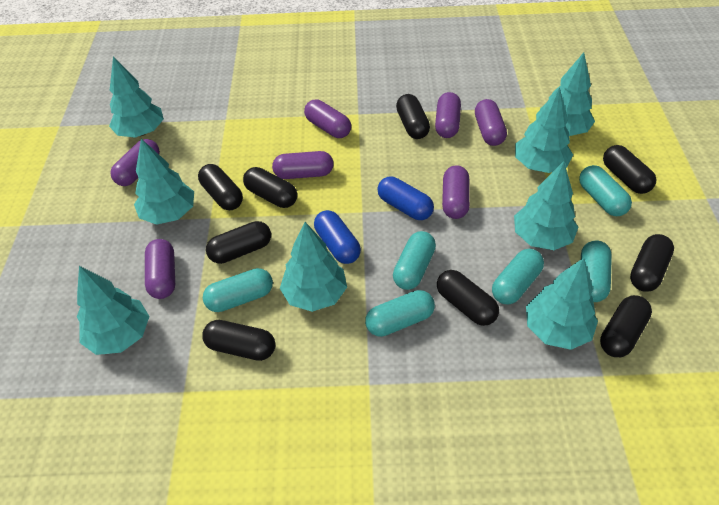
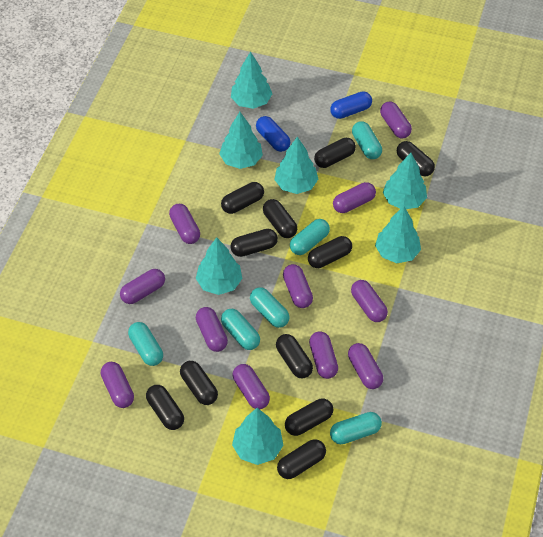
black capsule: [198,164,243,210] [202,320,275,361] [206,221,271,264] [243,167,297,208] [396,94,430,139] [437,270,499,326] [600,295,652,357] [603,145,656,194] [630,234,674,292] = 9 -> [146,385,184,430] [180,361,218,405] [221,182,264,214] [230,229,278,257] [263,199,297,238] [276,334,313,378] [277,439,326,479] [285,398,333,436] [308,236,352,268] [314,138,356,168] [397,141,435,176] = 11
purple capsule: [110,139,160,186] [145,239,175,299] [272,151,334,179] [304,99,351,138] [435,92,461,138] [442,165,470,219] [475,99,507,146] = 7 -> [101,362,134,408] [120,269,165,304] [169,204,200,244] [196,307,228,352] [233,364,270,409] [283,264,313,308] [309,331,338,379] [333,182,376,213] [348,343,383,389] [351,280,388,322] [380,102,412,138] = 11
turquoise tree: [77,266,150,355] [109,56,164,138] [134,139,194,225] [280,222,347,312] [514,161,578,250] [515,87,573,173] [526,258,598,350] [540,52,595,136] = 8 -> [196,237,242,295] [219,112,263,169] [231,51,272,109] [232,408,283,465] [274,136,318,194] [375,206,421,263] [383,153,427,209] = 7

